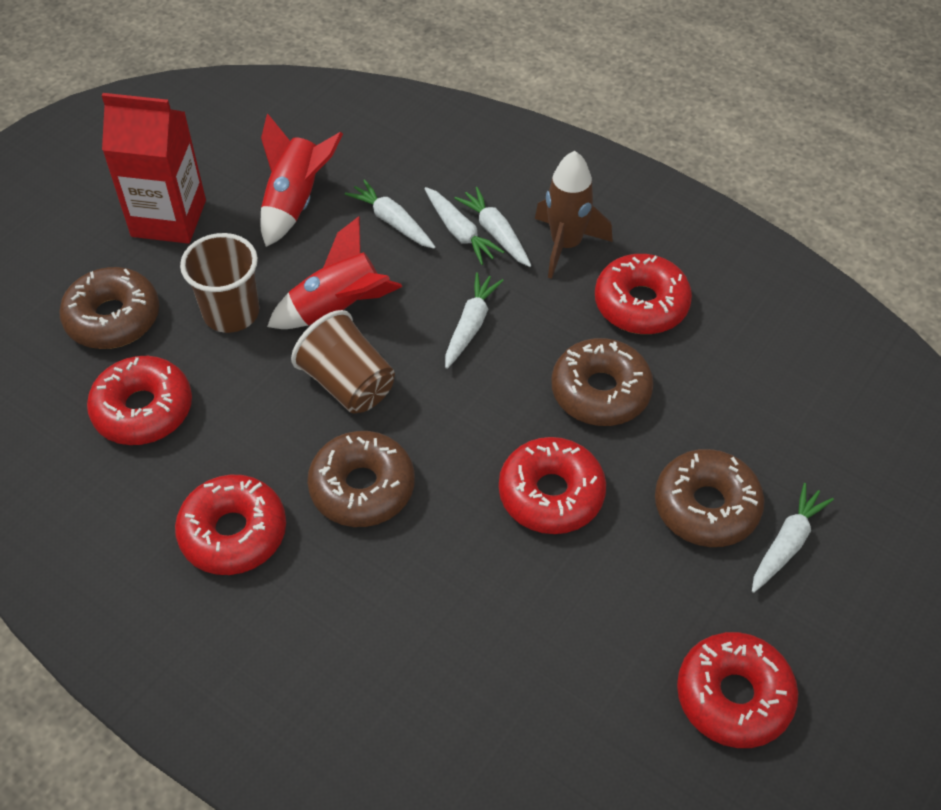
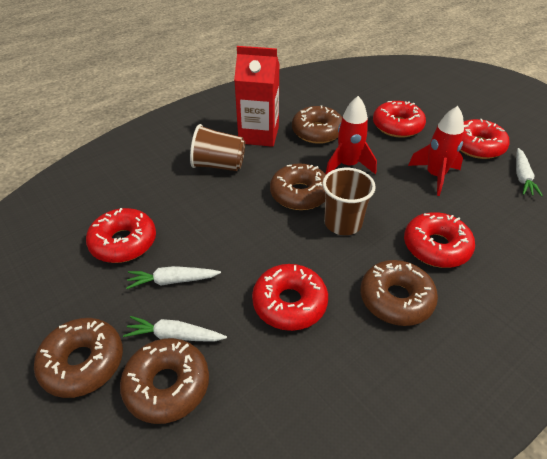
brown donut: [59,267,159,349] [307,431,415,527] [551,338,654,426] [655,449,765,547] = 4 -> [34,318,123,398] [120,338,209,424] [270,164,326,210] [292,105,342,144] [360,260,438,326] = 5
brown rocket: [535,151,613,279] = 1 -> none = 0
white carrot: [345,179,435,249] [424,187,504,265] [445,272,504,369] [454,187,531,267] [752,483,834,593] = 5 -> [123,316,227,342] [126,266,221,289] [516,148,543,197] = 3

